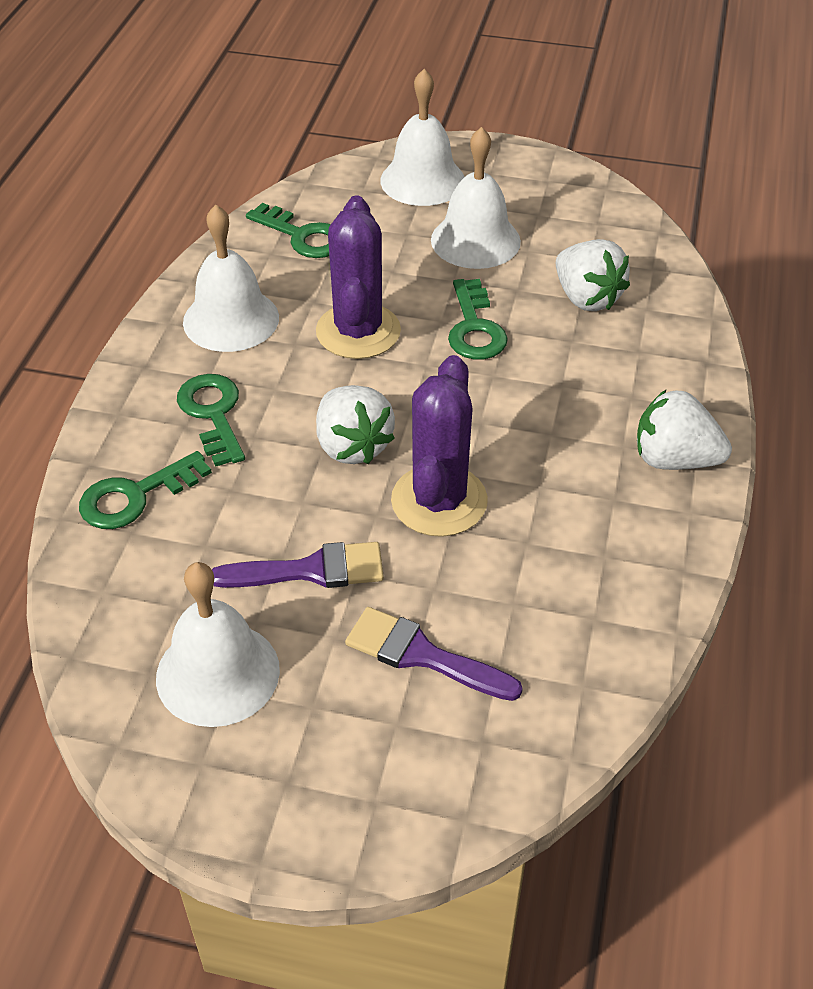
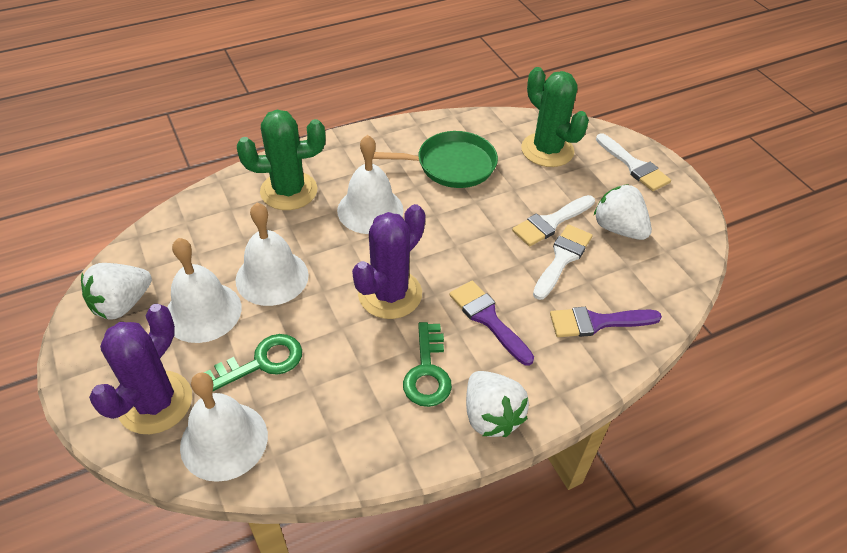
green cactus: none = 0 -> [237,110,325,210] [521,67,589,167] = 2
green key: [79,451,212,529] [177,374,245,467] [246,203,331,258] [448,279,508,360] = 4 -> [204,334,302,391] [403,322,452,407] = 2
green pan: none = 0 -> [373,131,498,188] = 1
white brush: none = 0 -> [512,195,595,246] [533,224,593,300] [596,133,671,191] = 3

